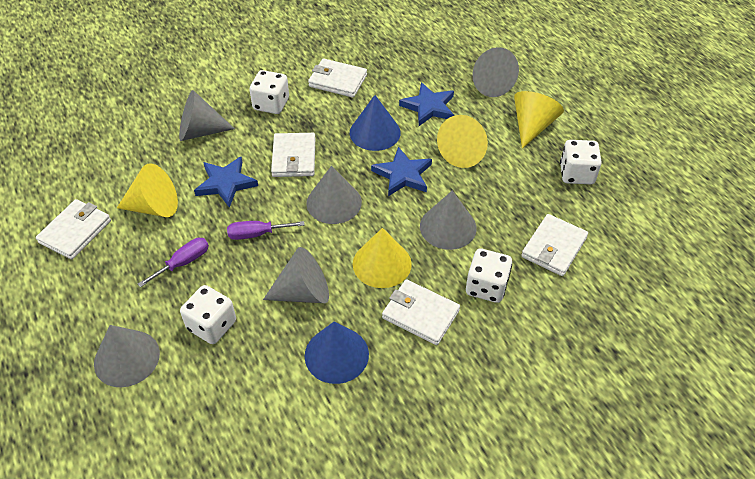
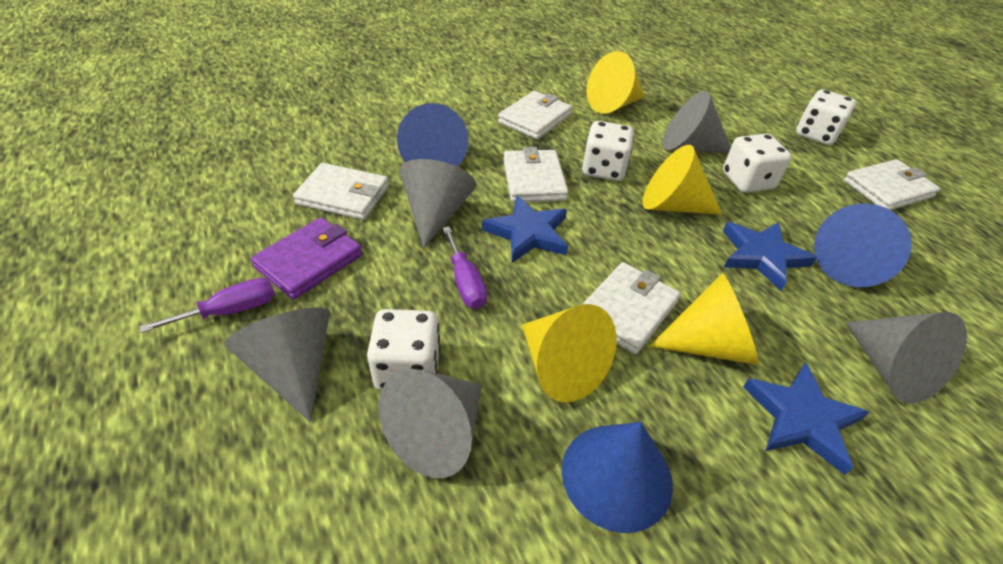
blue cone: [305,322,369,384] [350,95,401,151] = 2 -> [397,103,469,167] [562,422,673,533] [814,203,912,287] = 3
grey cone: [94,325,160,387] [179,90,235,141] [263,247,329,303] [306,166,362,224] [420,190,477,250] [472,47,519,97] = 6 -> [224,307,330,422] [379,369,482,478] [400,159,476,248] [663,91,731,153] [846,312,967,404] = 5
purple wallet: none = 0 -> [251,217,363,300] = 1

